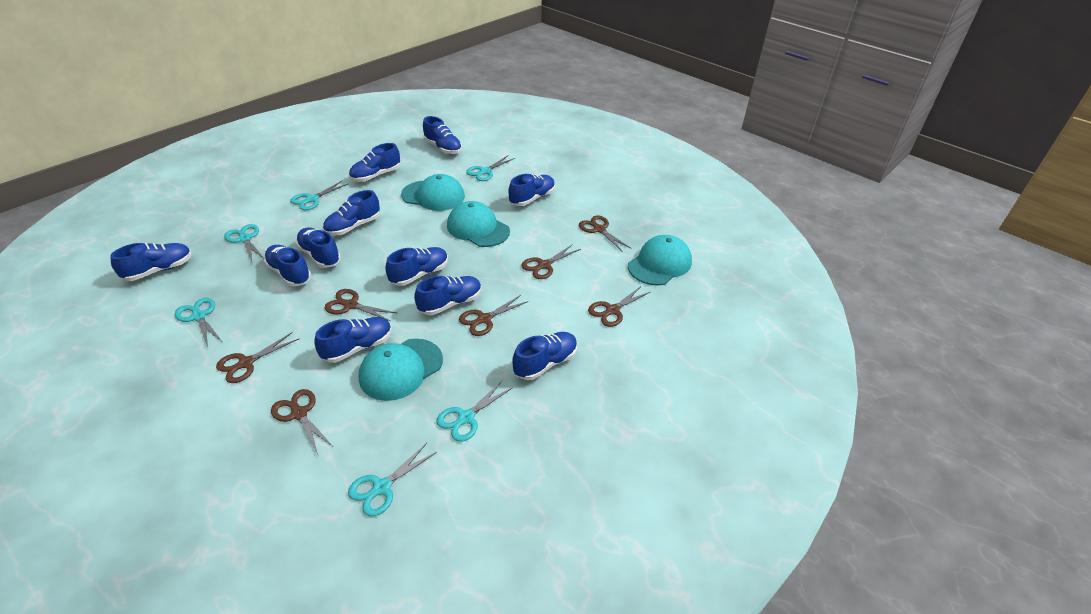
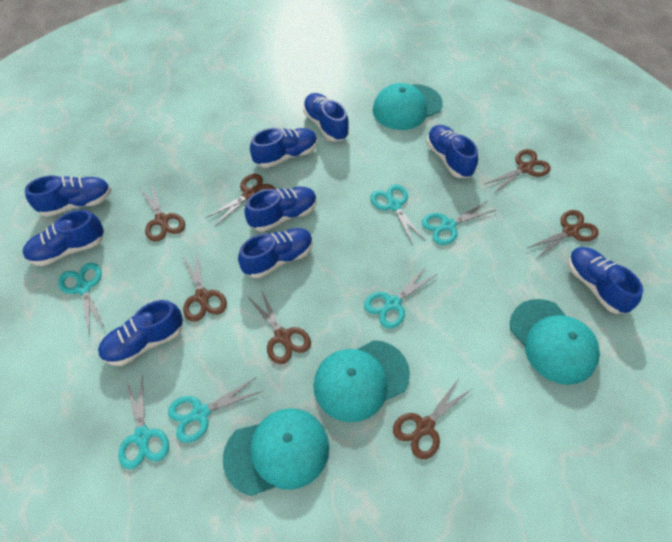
blue shoe: [110,243,192,281] [264,245,311,287] [296,228,341,268] [314,317,392,363] [323,190,380,235] [349,143,400,182] [385,247,448,286] [414,276,482,315] [423,116,462,154] [508,174,555,206] [513,332,577,380] = 11 -> [23,210,104,266] [25,175,111,217] [98,300,183,366] [238,228,313,278] [244,187,317,232] [250,128,317,168] [303,93,349,141] [427,125,478,178] [568,247,643,314] = 9

